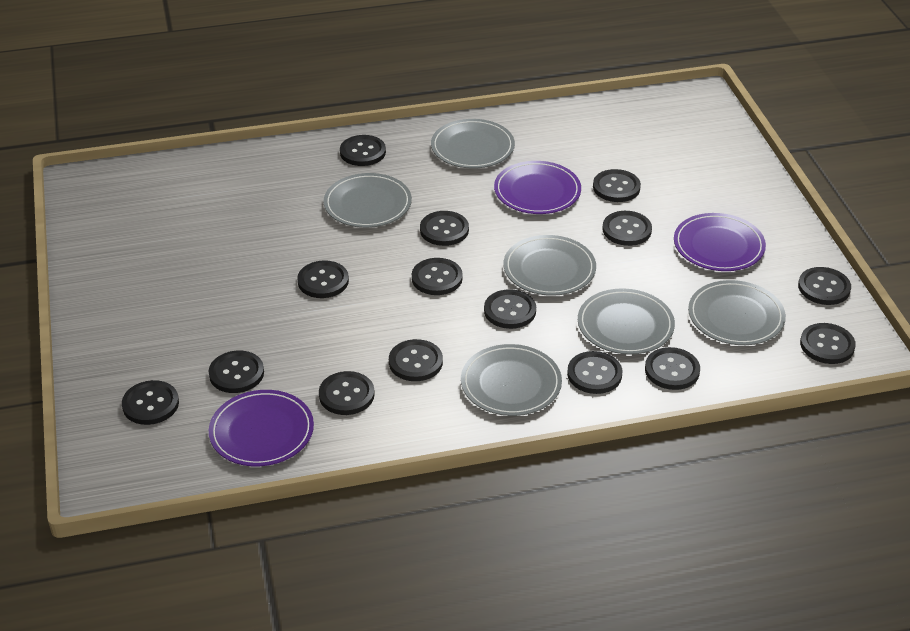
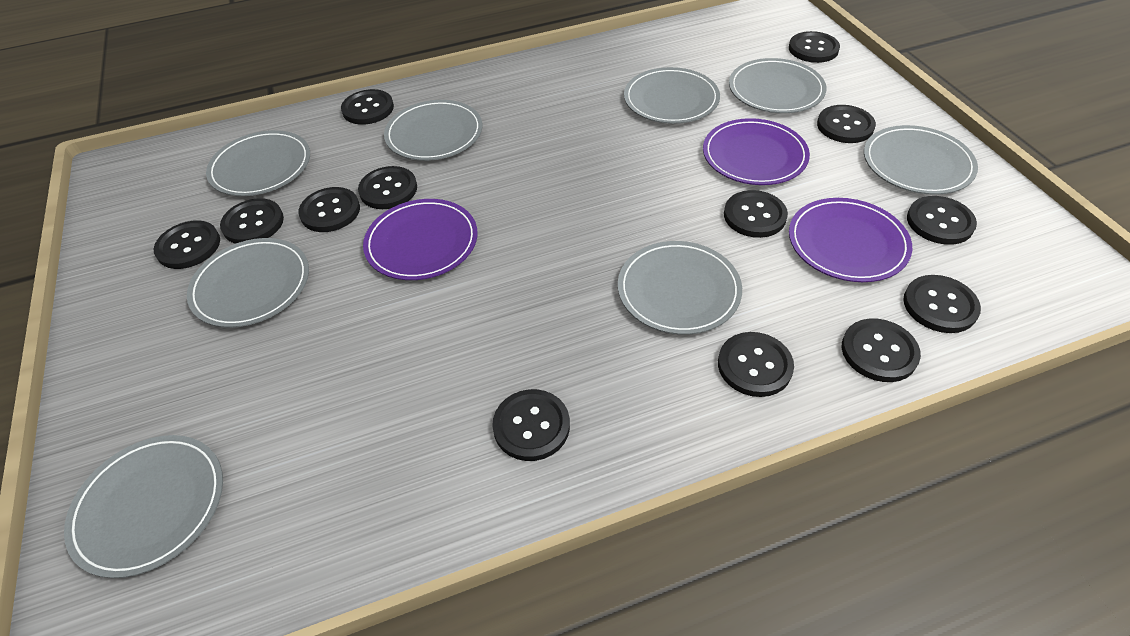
black button: [122,380,179,425] [209,351,264,393] [297,260,349,298] [319,371,375,415] [340,135,386,166] [389,339,443,381] [412,258,463,295] [420,211,469,246] [484,289,536,329] [567,351,622,394] [593,169,641,202] [603,211,652,246] [645,347,700,390] [798,267,851,305] [800,323,856,364] = 15 -> [154,220,220,269] [220,198,284,244] [298,187,360,232] [341,89,394,125] [358,166,417,209] [492,389,570,461] [718,332,794,397] [724,190,788,238] [789,31,840,63] [817,105,876,143] [842,319,921,382] [903,275,981,333] [907,196,977,245] = 13
grey plate: [324,173,412,228] [431,119,515,168] [461,344,562,416] [503,235,596,296] [578,288,675,355] [688,280,786,345] = 6 -> [64,435,223,578] [187,238,309,328] [206,130,310,196] [384,100,482,161] [618,241,742,335] [624,67,720,124] [729,58,826,113] [864,125,978,195] = 8

